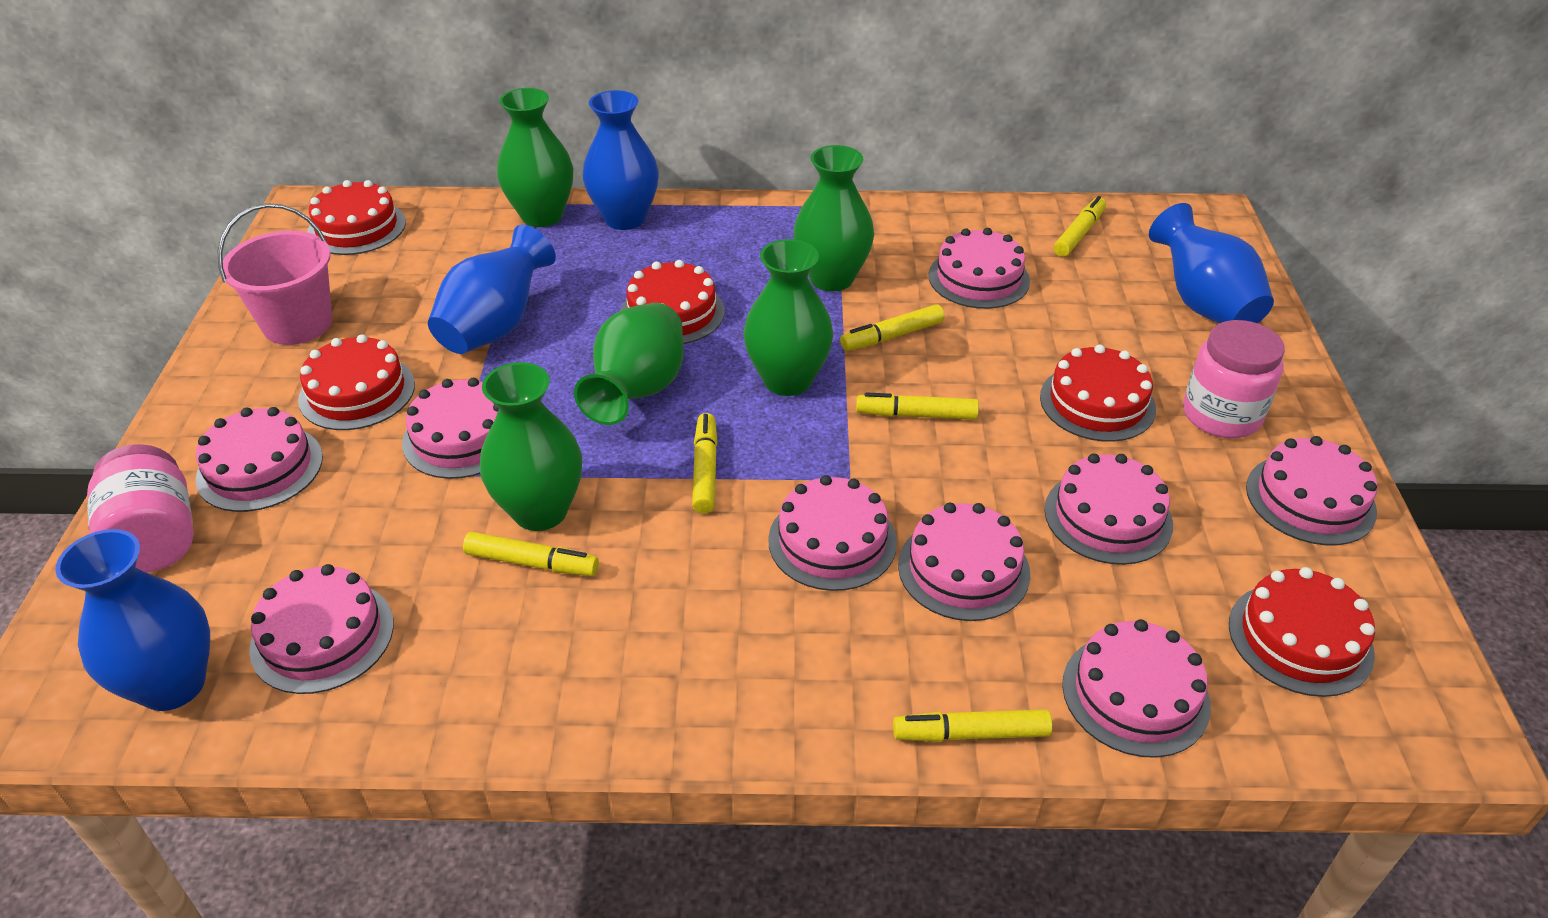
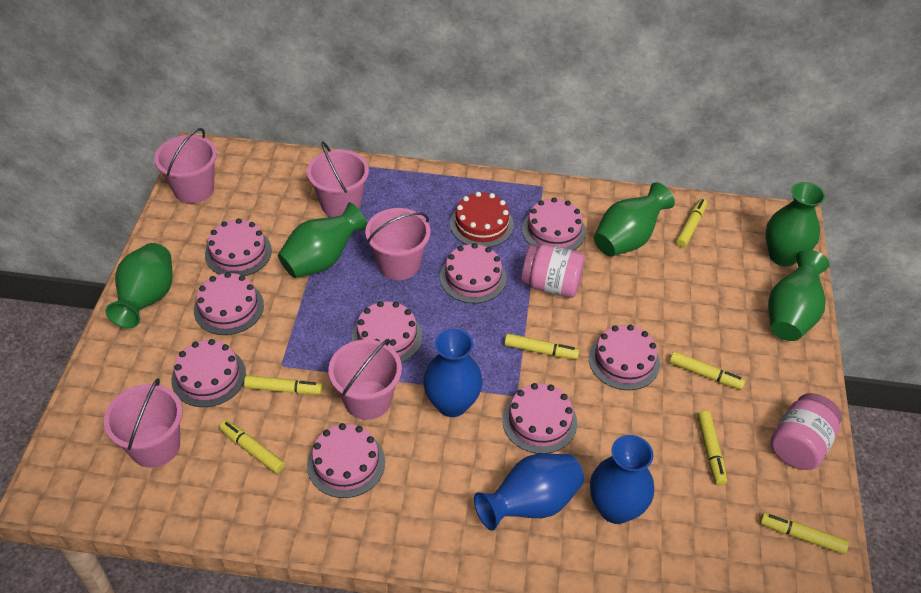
blue vase: [55,529,210,711] [428,225,556,354] [583,90,659,230] [1149,203,1274,324] = 4 -> [423,329,483,417] [474,454,584,531] [590,435,654,524] = 3
pink bucket: [218,203,332,345] = 1 -> [104,378,183,468] [154,128,217,203] [307,141,369,217] [328,339,402,420] [365,208,431,280] = 5
red cake: [298,334,415,430] [307,180,406,255] [621,260,725,344] [1040,345,1156,442] [1229,567,1375,697] = 5 -> [450,192,514,247] = 1
yellow marker: [463,532,599,576] [692,413,718,514] [840,304,944,351] [856,392,979,420] [893,709,1052,742] [1054,196,1106,257] = 6 -> [219,420,285,474] [244,375,323,394] [504,334,579,359] [669,351,745,390] [676,199,707,248] [697,411,727,485] [760,513,849,554] = 7

